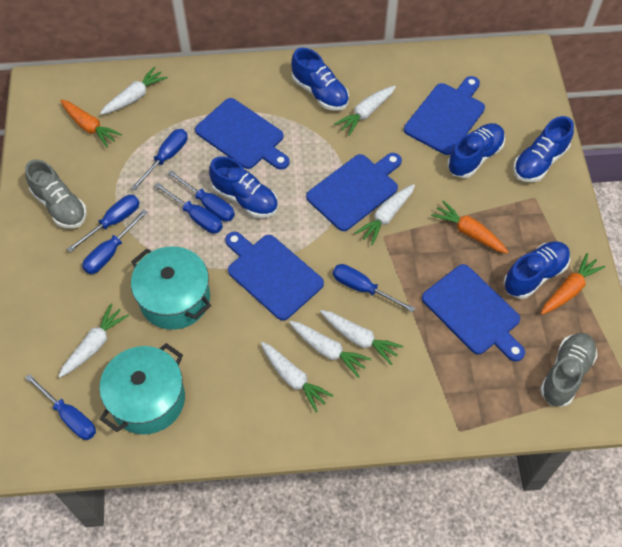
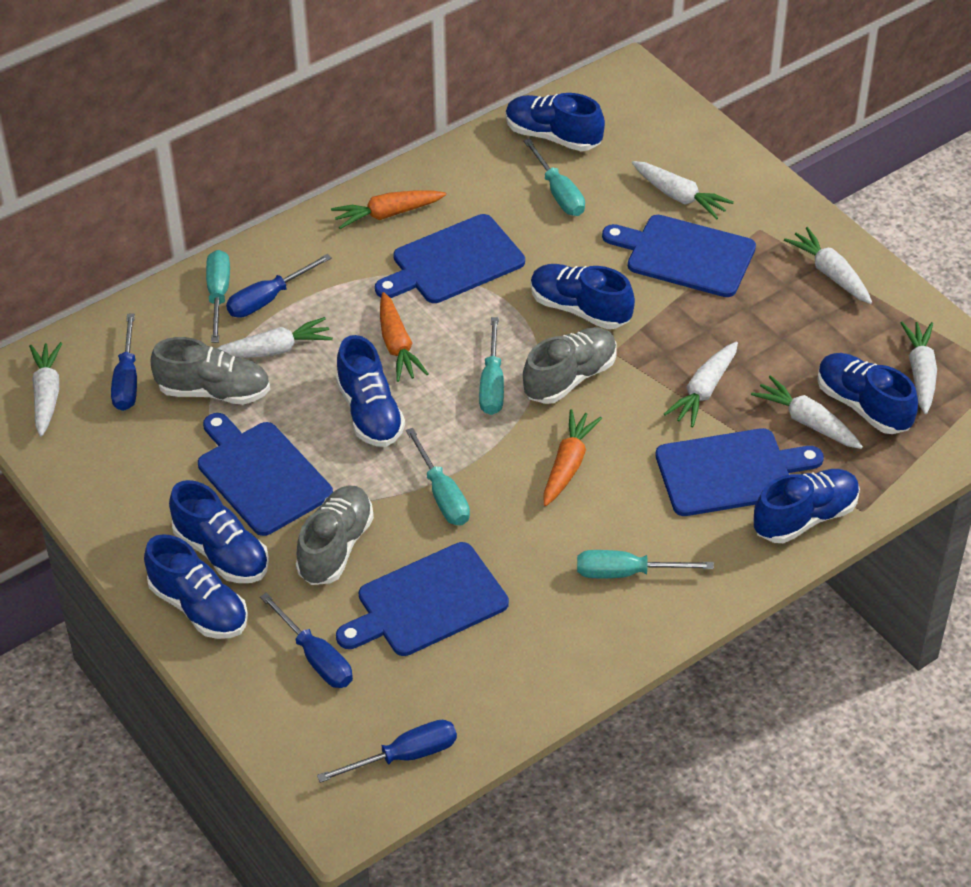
blue screwdriver: [25,374,96,440] [67,195,139,252] [82,210,148,274] [131,129,188,190] [155,183,223,234] [168,170,235,222] [333,264,415,313] = 7 -> [111,313,137,411] [226,254,332,318] [260,592,353,688] [317,720,457,783] = 4
blue shoe: [209,156,278,218] [291,48,349,111] [448,123,505,178] [503,241,570,299] [513,116,574,182] = 5 -> [144,534,248,639] [169,480,269,583] [336,335,405,447] [506,93,605,151] [531,264,635,329] [753,469,860,543] [817,353,918,434] = 7
grey shoe: [25,159,87,229] [540,333,597,407] = 2 -> [151,337,270,405] [296,485,374,585] [523,327,617,404] = 3
turquoise pot: [99,343,185,435] [131,246,211,330] = 2 -> none = 0
turquoise screwdriver: none = 0 -> [206,250,230,343] [406,428,470,525] [479,317,504,415] [523,138,585,216] [577,550,714,578] = 5

